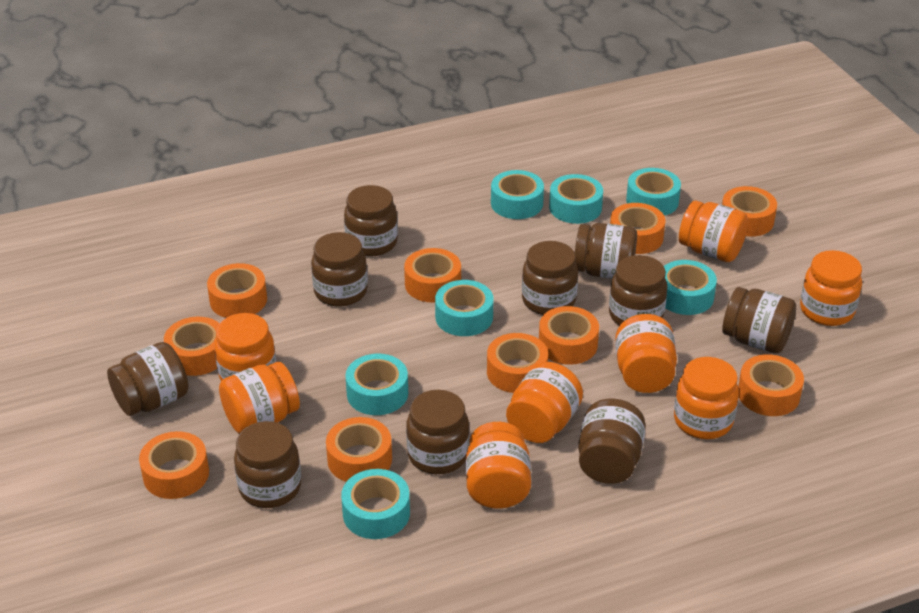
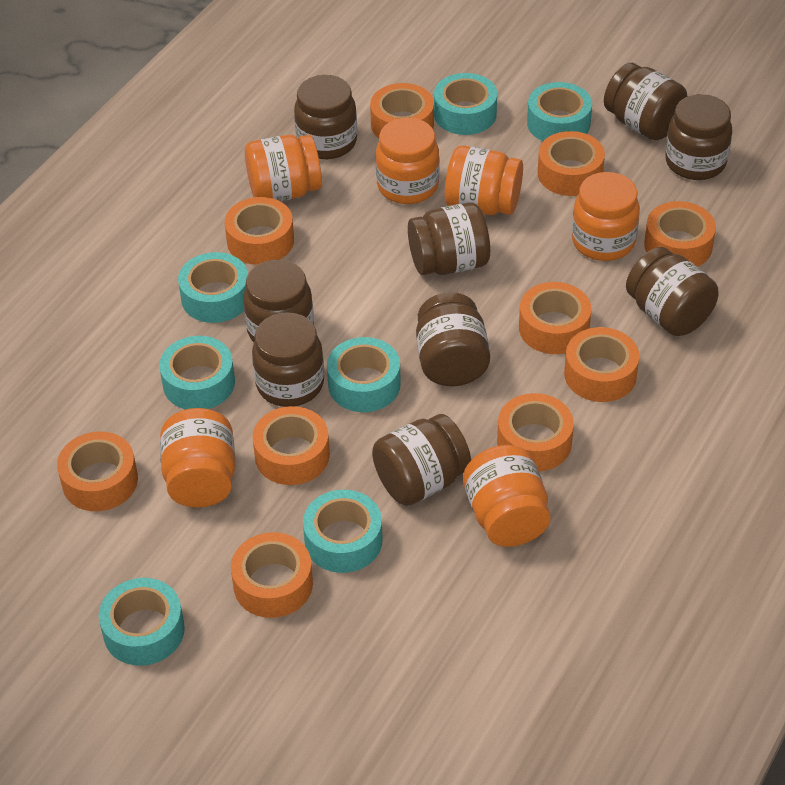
brown jar: [107,342,189,416] [234,421,301,508] [311,232,368,307] [344,185,398,257] [406,390,469,474] [522,241,578,315] [575,223,637,279] [578,399,646,484] [609,255,667,326] [722,287,796,353] = 10 -> [243,260,314,342] [252,312,324,407] [294,75,357,159] [372,414,471,506] [408,202,490,275] [416,292,490,386] [604,63,687,140] [626,247,718,336] [665,94,732,180] = 9
orange jar: [215,313,276,381] [219,362,300,434] [466,422,531,509] [506,362,583,443] [615,314,677,393] [674,357,739,439] [679,200,748,262] [800,250,862,326] = 8 -> [160,408,235,508] [245,135,322,201] [376,118,439,204] [445,145,523,215] [463,445,551,547] [572,172,640,261] = 6

